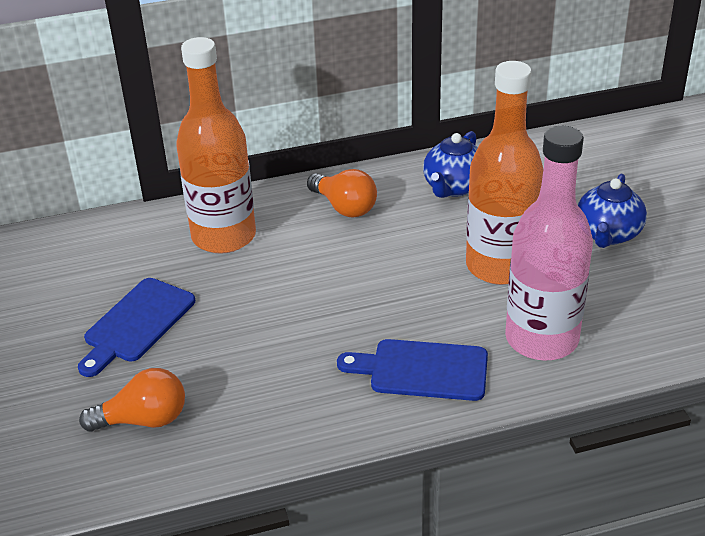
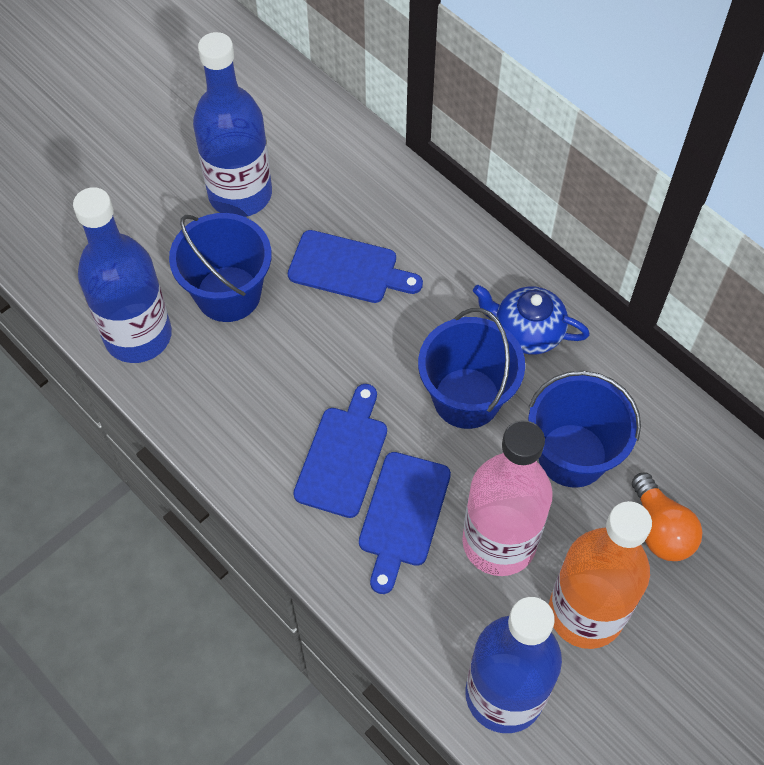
blue bottle: none = 0 -> [73,187,172,363] [193,32,272,217] [465,597,562,733] = 3
blue bucket: none = 0 -> [169,213,272,322] [418,308,525,429] [528,371,641,488] = 3
blue cutting board: [78,278,195,377] [337,339,488,401] = 2 -> [288,230,423,303] [293,384,387,518] [359,452,451,594] = 3
blue teapot: [423,131,478,198] [578,174,647,248] = 2 -> [473,285,590,354] = 1
orange bottle: [176,37,256,253] [466,61,543,285] = 2 -> [549,501,652,649] = 1
orange light bulb: [79,368,185,432] [307,169,377,218] = 2 -> [632,473,702,561] = 1

